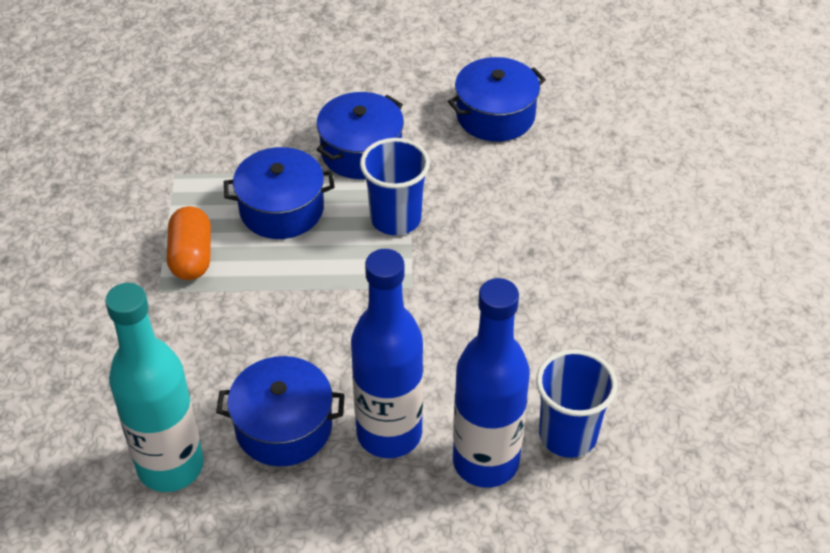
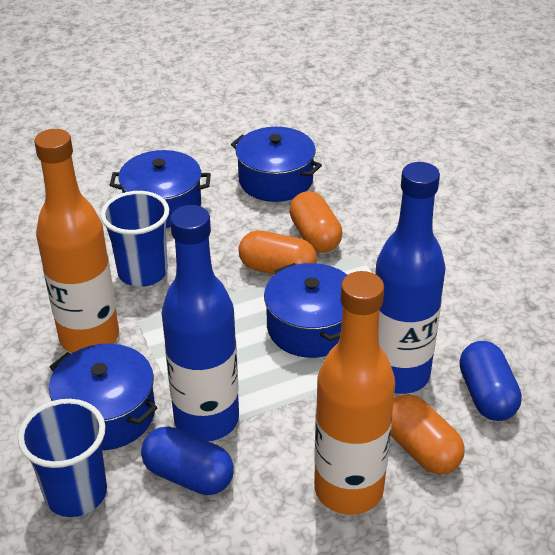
blue capsule: none = 0 -> [141,426,234,495] [459,341,522,421] = 2
orange bottle: none = 0 -> [34,129,119,353] [314,271,395,515] = 2
orange capsule: [167,206,211,280] = 1 -> [238,230,317,275] [289,191,342,253] [391,394,465,474] = 3
turquoise bottle: [105,283,204,492] = 1 -> none = 0

